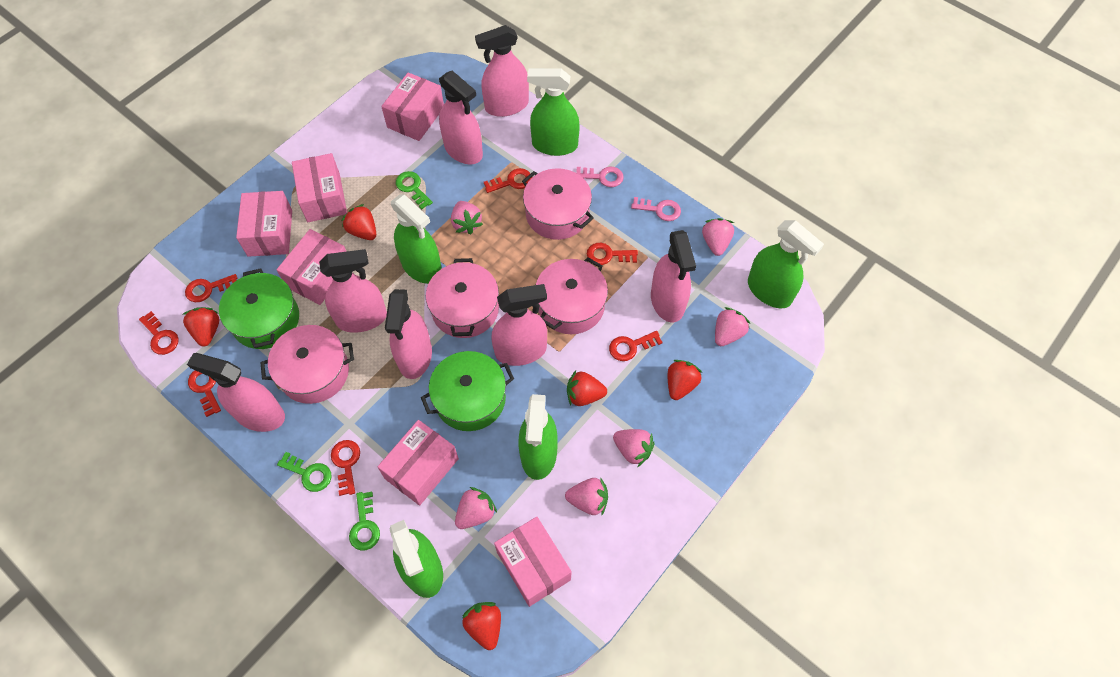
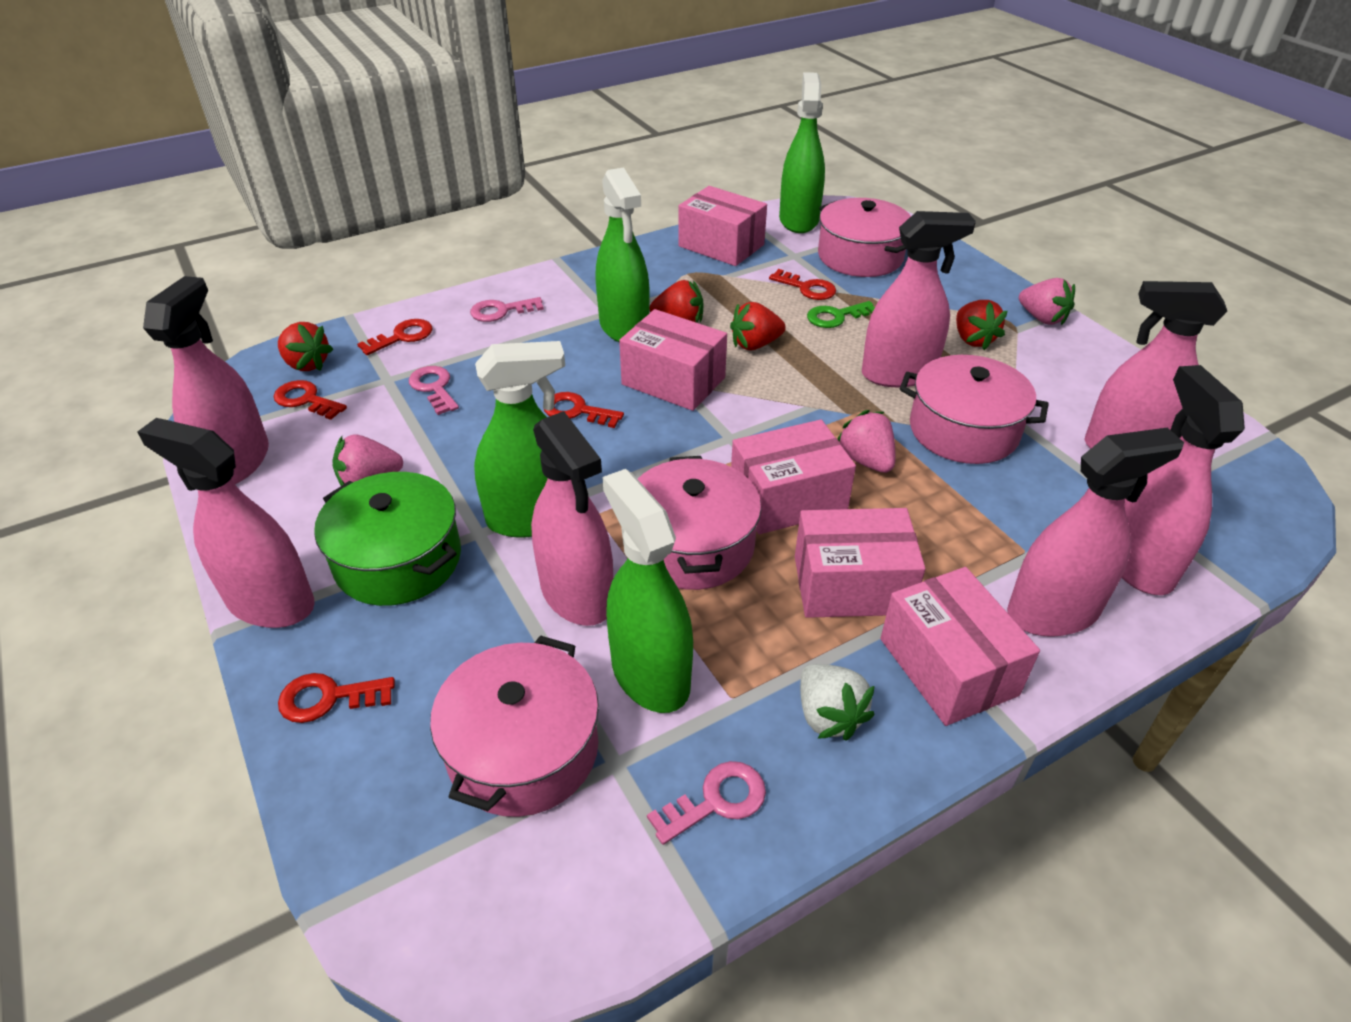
green key: [277,452,331,492] [349,491,380,551] [396,171,433,209] = 3 -> [807,301,875,328] = 1
green pot: [219,268,299,349] [421,351,514,431] = 2 -> [314,472,461,606] = 1
green spray bottle: [390,520,443,598] [391,194,442,284] [518,394,558,480] [527,68,580,156] [748,220,824,308] = 5 -> [474,341,565,538] [596,167,650,342] [602,469,693,713] [779,72,825,233] = 4
pink box: [236,191,292,257] [276,229,347,305] [292,153,347,222] [378,420,459,506] [381,73,444,141] [494,517,571,607] = 6 -> [619,309,727,411] [679,186,767,266] [731,420,856,534] [795,508,926,618] [880,567,1040,726] = 5
pink key: [576,167,624,187] [631,197,681,221] = 2 -> [409,366,459,415] [470,297,544,322] [647,761,766,845] = 3
pink strawberry: [451,201,483,234] [455,487,497,529] [565,477,608,515] [613,429,655,467] [702,218,734,256] [715,307,750,346] = 6 -> [332,435,403,486] [838,410,896,473] [1019,278,1075,326] = 3
red key: [139,311,179,355] [185,274,237,302] [188,370,221,417] [331,440,360,496] [484,168,532,193] [587,243,638,265] [609,331,663,361] = 7 -> [274,380,347,420] [278,673,395,723] [357,319,433,355] [544,392,624,428] [769,269,836,300] = 5
red strawberry: [182,307,219,347] [342,204,376,240] [462,602,501,650] [567,371,607,406] [668,360,702,400] = 5 -> [278,322,333,371] [650,280,703,323] [730,302,786,350] [956,300,1007,350] = 4
white strawberry: none = 0 -> [800,664,875,741] = 1

